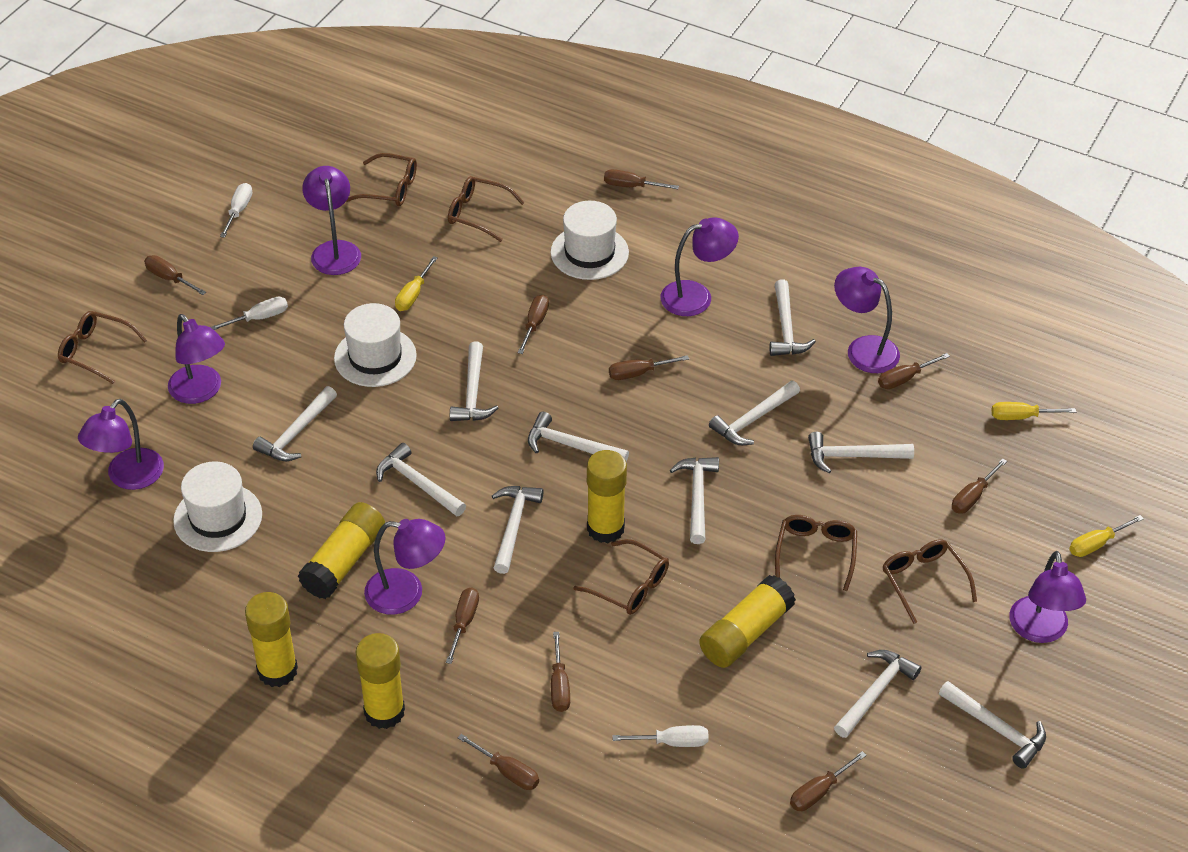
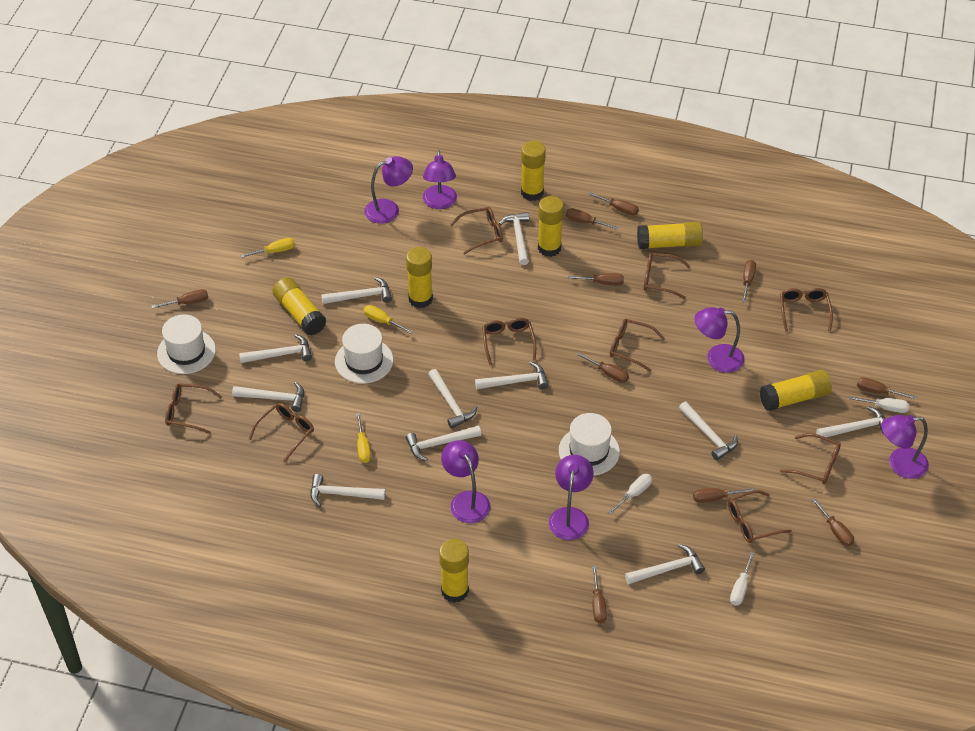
brown glasses: [58,311,147,384] [346,153,417,206] [448,176,525,242] [573,539,669,615] [775,515,857,591] [883,540,977,624] = 6 -> [165,383,222,434] [249,403,314,462] [450,207,503,254] [482,318,536,365] [610,319,665,372] [644,253,691,299] [728,490,792,543] [780,288,833,332] [780,433,841,484] = 9
purple lamp: [78,399,164,490] [168,314,225,404] [302,166,361,275] [364,519,446,615] [660,217,739,316] [834,267,900,373] [1009,551,1086,643] = 7 -> [364,156,413,224] [423,150,457,209] [441,440,491,523] [549,455,594,540] [694,307,745,373] [881,415,929,479] = 6
yellow glue stick: [245,592,298,687] [298,502,385,599] [356,633,405,729] [587,450,627,543] [699,575,796,668] = 5 -> [273,277,327,336] [406,247,433,308] [439,539,469,603] [521,141,546,201] [538,196,564,257] [637,222,703,249] [760,370,832,411] = 7

